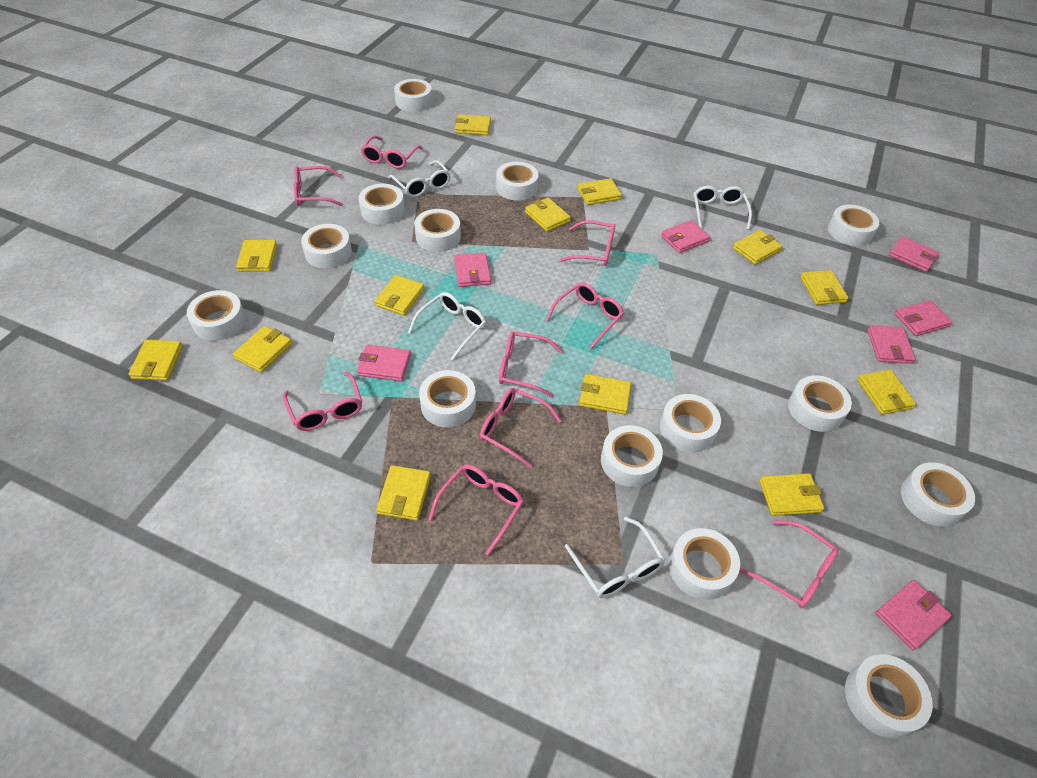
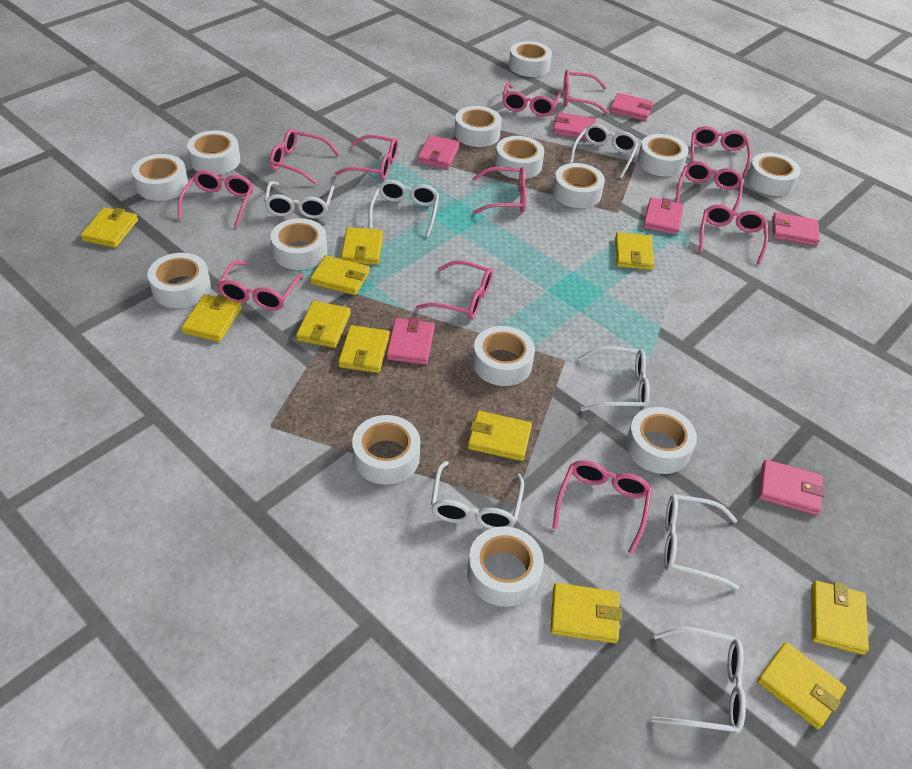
pink glasses: [283,372,362,431] [294,166,343,206] [361,136,422,169] [429,464,524,556] [480,388,561,468] [499,332,563,397] [546,282,624,349] [559,220,615,266] [739,520,839,608] = 9 -> [178,170,253,228] [217,261,304,311] [269,129,340,185] [335,135,398,180] [416,260,493,319] [472,167,527,214] [502,83,561,117] [553,460,652,554] [563,69,609,114] [676,161,743,212] [691,126,751,177] [699,204,768,264] = 12
white glasses: [388,160,451,198] [408,292,486,360] [565,517,665,598] [694,186,752,230] = 4 -> [264,181,334,219] [369,180,439,237] [431,461,524,529] [569,124,638,178] [578,346,650,411] [651,627,746,734] [664,494,739,590] = 7
yellow wallet: [129,340,183,381] [233,326,292,372] [236,240,277,272] [375,275,425,315] [376,465,431,521] [455,114,491,135] [525,198,571,232] [578,178,622,205] [579,374,631,414] [733,230,783,265] [760,473,824,516] [800,270,849,305] [857,369,916,415] = 13 -> [80,208,138,248] [181,294,242,342] [296,301,351,348] [310,255,370,295] [338,325,390,373] [341,227,383,265] [468,411,532,461] [550,583,622,643] [615,232,654,270] [757,642,846,729] [811,581,869,655] = 11

